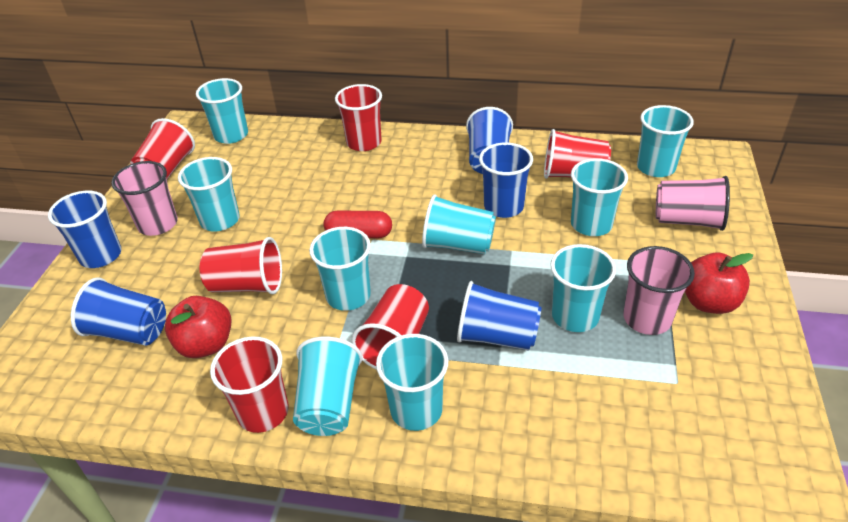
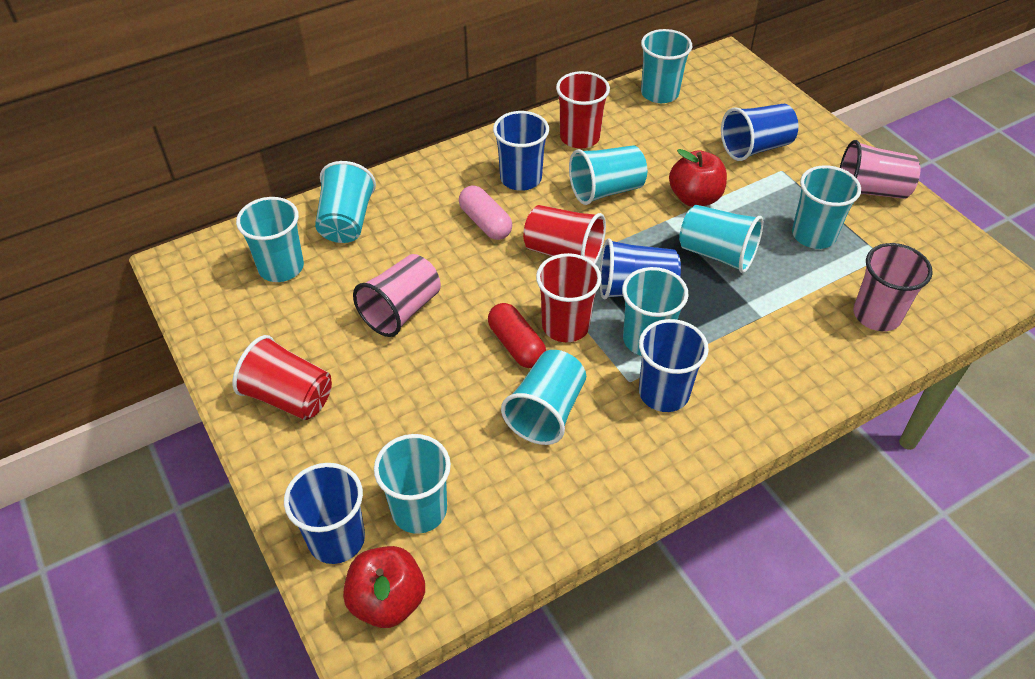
pink capsule: none = 0 -> [459,186,512,240] = 1
red cup: [130,118,195,179] [200,237,282,294] [210,336,289,433] [335,84,382,151] [352,284,429,370] [544,129,611,179] = 6 -> [232,335,332,420] [523,205,606,264] [536,253,602,342] [556,71,610,148] = 4

